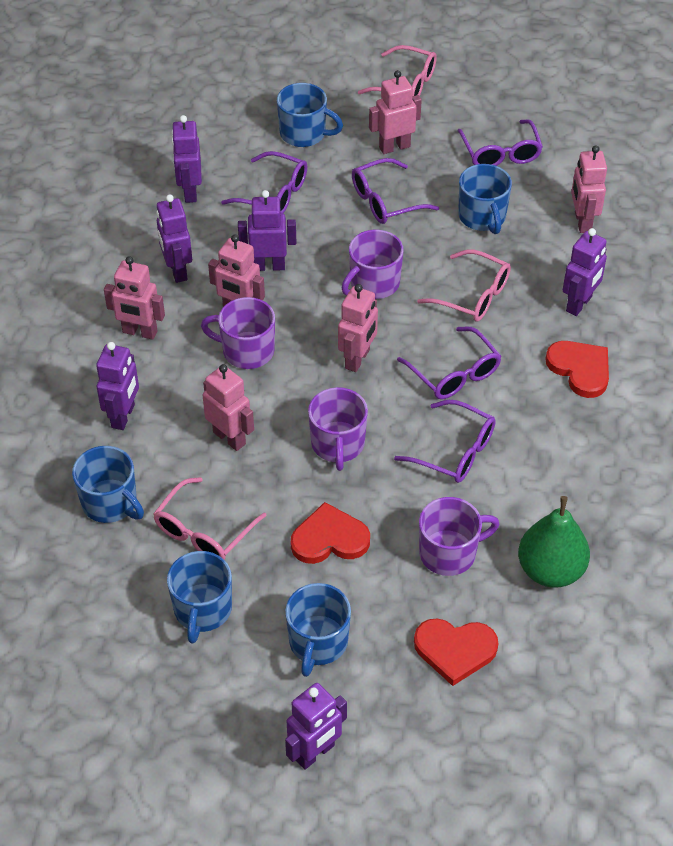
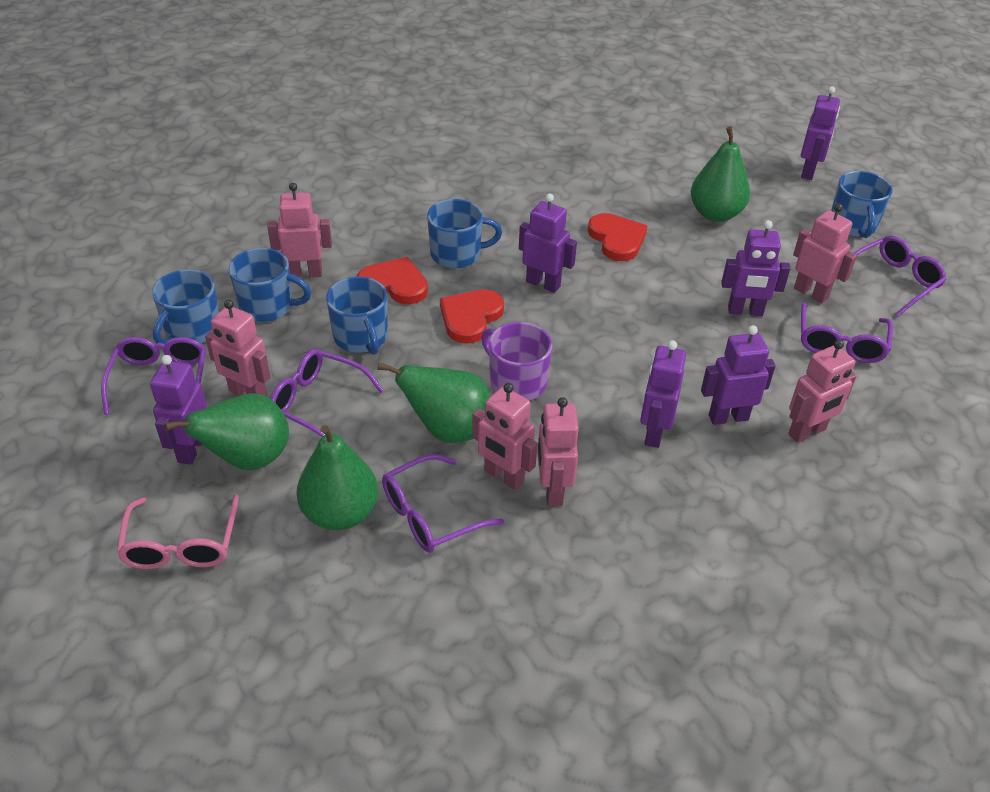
green pear: [518,496,590,588] = 1 -> [164,393,289,470] [296,425,378,530] [377,362,491,443] [691,126,750,222] = 4
pink glasses: [153,477,266,560] [358,45,437,96] [417,250,511,322] = 3 -> [116,495,239,569] = 1
purple mug: [201,297,275,369] [308,387,368,471] [342,230,404,299] [419,497,500,576] = 4 -> [481,322,552,400] = 1

